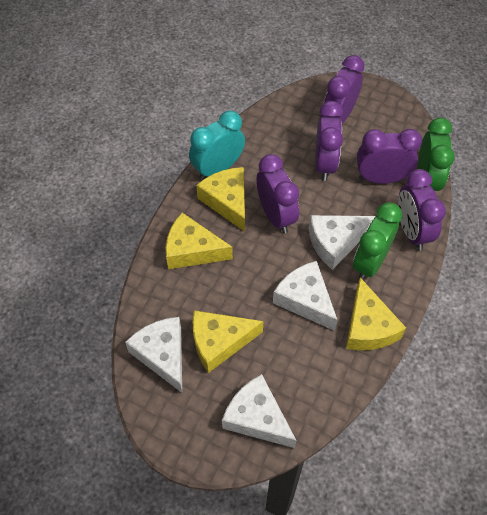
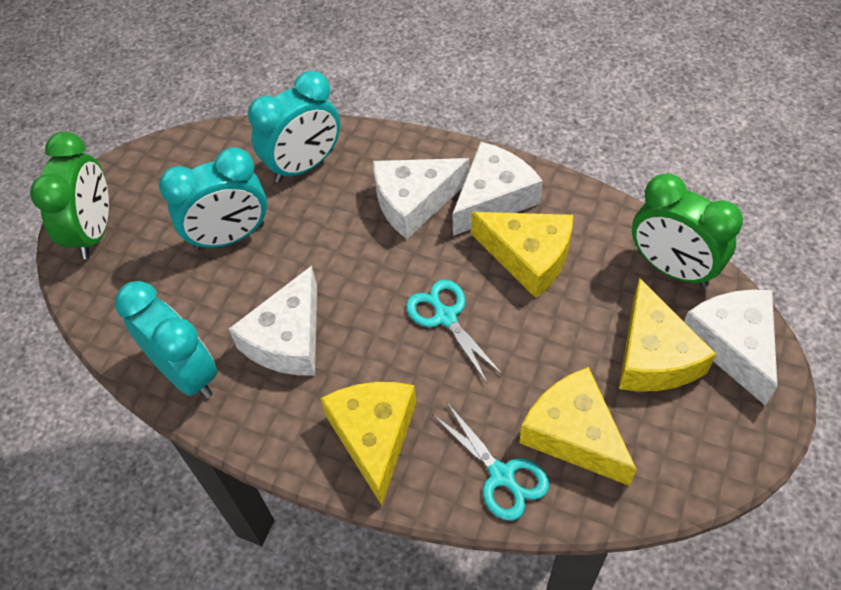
purple clock: [256,154,299,233] [315,101,343,181] [324,55,364,123] [357,129,422,184] [398,169,446,251] = 5 -> none = 0
turquoise clock: [189,111,245,180] = 1 -> [115,281,217,399] [159,147,267,250] [248,71,340,182] = 3
turquoise scissors: none = 0 -> [406,280,503,383] [432,403,549,521] = 2

